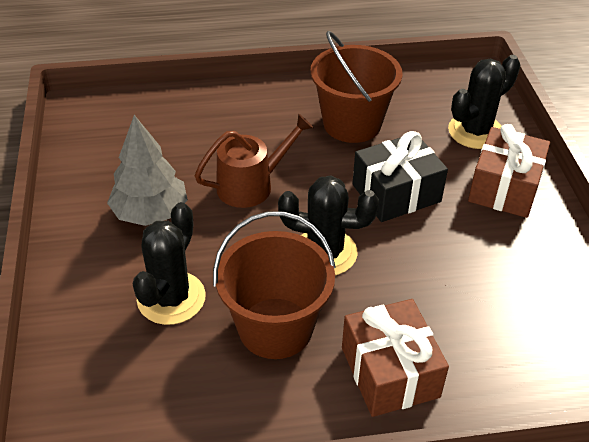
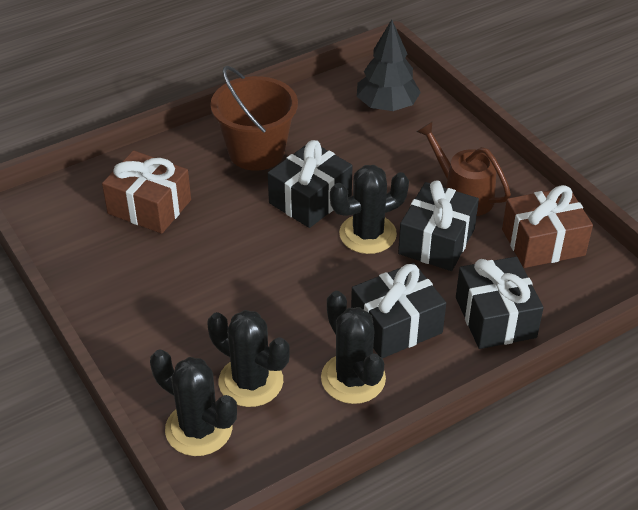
black cactus: [133,202,206,325] [278,175,379,275] [448,55,521,149] = 3 -> [150,349,237,456] [207,310,290,407] [321,291,386,404] [330,165,409,254] = 4
black gift: [352,131,448,222] = 1 -> [268,140,353,228] [351,263,446,358] [398,180,479,271] [456,257,544,349] = 4
black tree: none = 0 -> [357,20,421,111] = 1
brown bucket: [213,211,336,359] [310,31,402,143] = 2 -> [210,66,298,171] = 1
grey tree: [107,115,188,226] = 1 -> none = 0

